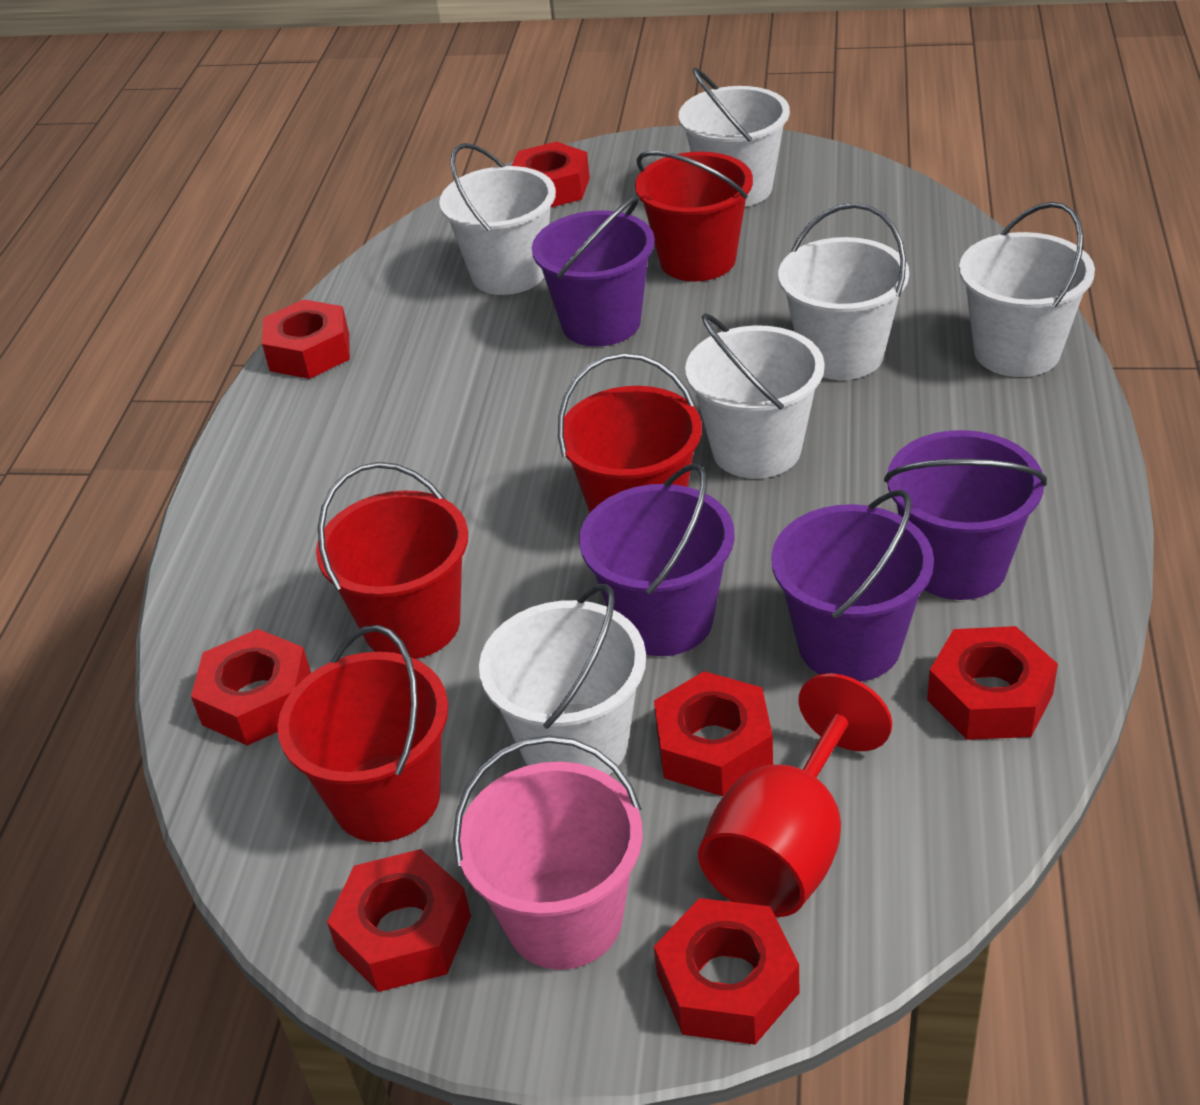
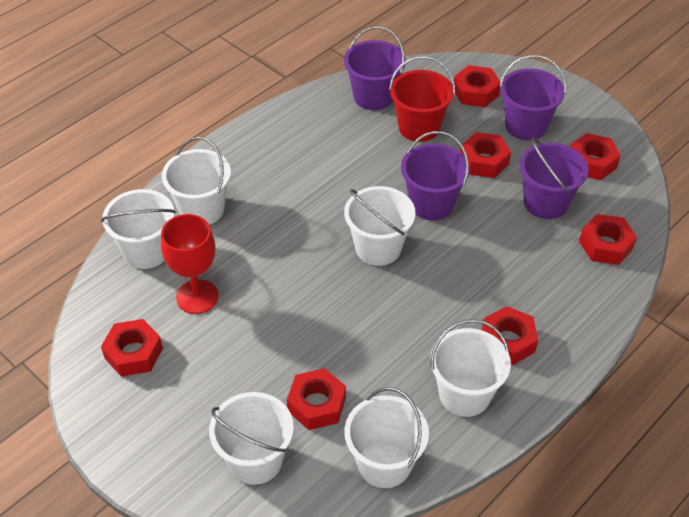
pink bucket: [453,735,643,970] = 1 -> none = 0
red bucket: [278,625,448,842] [316,462,468,659] [558,353,702,513] [635,151,753,281] = 4 -> [389,56,455,142] = 1

